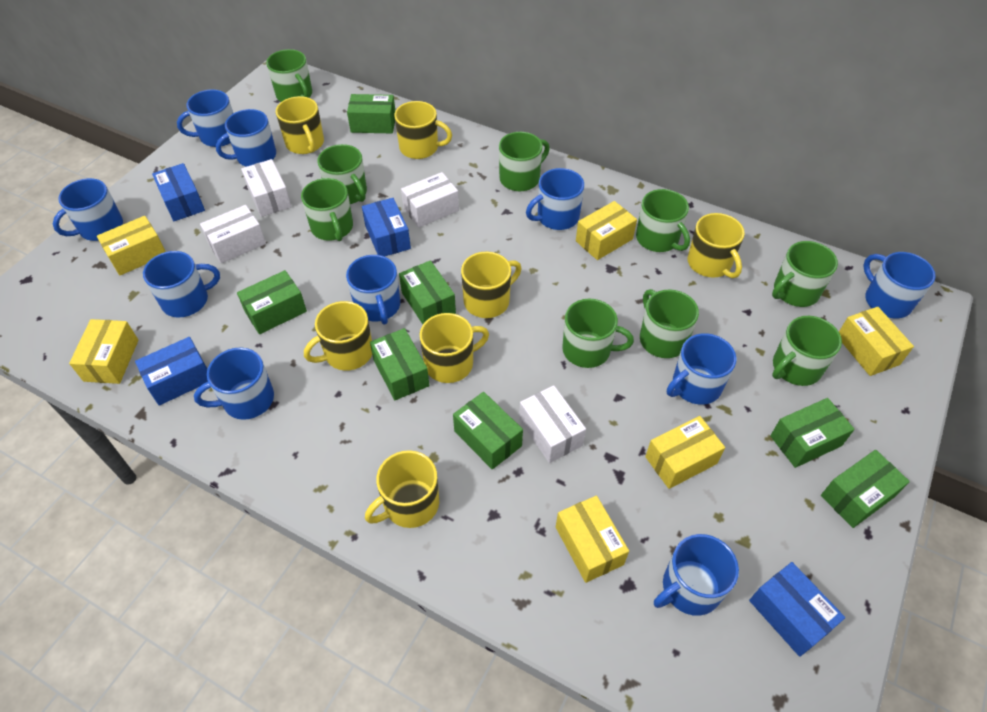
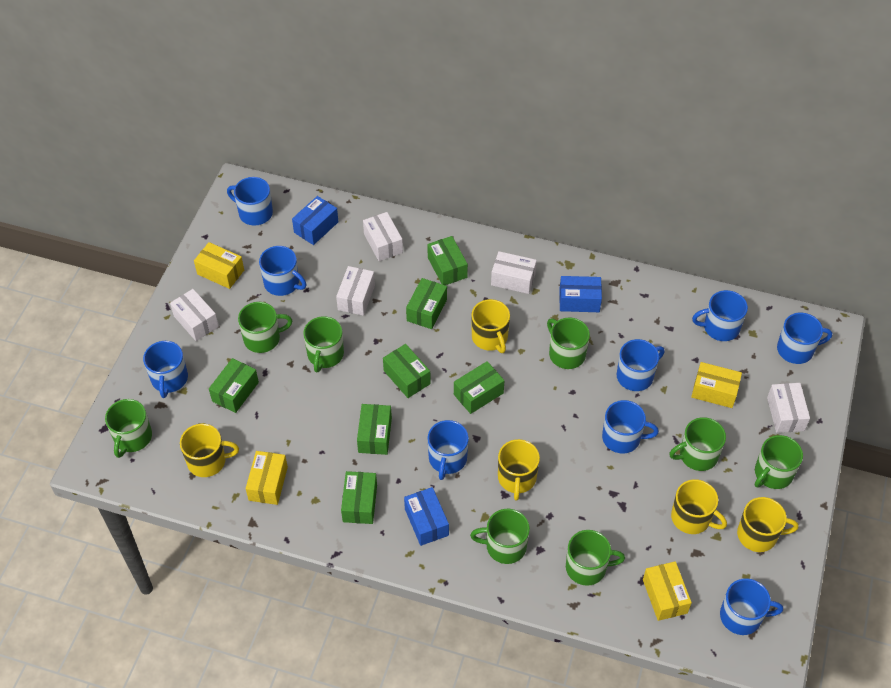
blue box: [135,337,208,406] [152,163,205,221] [362,198,411,257] [749,562,845,657] = 4 -> [292,196,338,245] [404,487,449,546] [559,276,602,312] = 3
blue mug: [53,178,123,241] [143,251,220,318] [177,89,233,147] [194,347,274,420] [216,109,276,167] [346,255,400,325] [526,168,584,230] [654,534,739,616] [667,333,736,405] [863,252,936,318] = 10 -> [143,341,188,398] [227,177,273,225] [259,246,306,296] [427,420,469,480] [602,400,659,453] [617,339,665,391] [692,290,748,341] [720,578,783,635] [777,313,832,364] = 9
green mug: [266,49,312,102] [301,178,353,241] [317,144,367,204] [499,132,550,191] [562,299,634,368] [636,189,690,252] [640,289,699,358] [772,241,838,307] [772,316,842,386] = 9 -> [105,399,152,458] [238,302,292,353] [303,316,344,372] [470,509,530,564] [547,318,590,369] [566,530,625,586] [669,417,726,471] [755,435,803,489] = 8
white box: [200,205,266,263] [241,159,292,217] [401,172,459,228] [519,385,586,463] = 4 -> [170,289,219,341] [336,266,375,316] [363,212,403,261] [491,251,537,294] [767,383,810,433] = 5
yellow box: [69,319,139,384] [97,216,166,276] [556,496,629,583] [576,201,637,260] [645,416,725,489] [839,307,914,376] = 6 -> [194,242,244,289] [246,451,288,505] [643,561,692,621] [691,362,742,408] = 4
yellow mug: [276,96,324,154] [304,301,372,371] [365,450,439,528] [394,101,452,159] [420,313,489,383] [461,252,521,318] [687,213,745,278] = 7 -> [180,424,239,477] [471,299,510,353] [498,439,540,500] [671,479,727,534] [737,497,798,552] = 5

